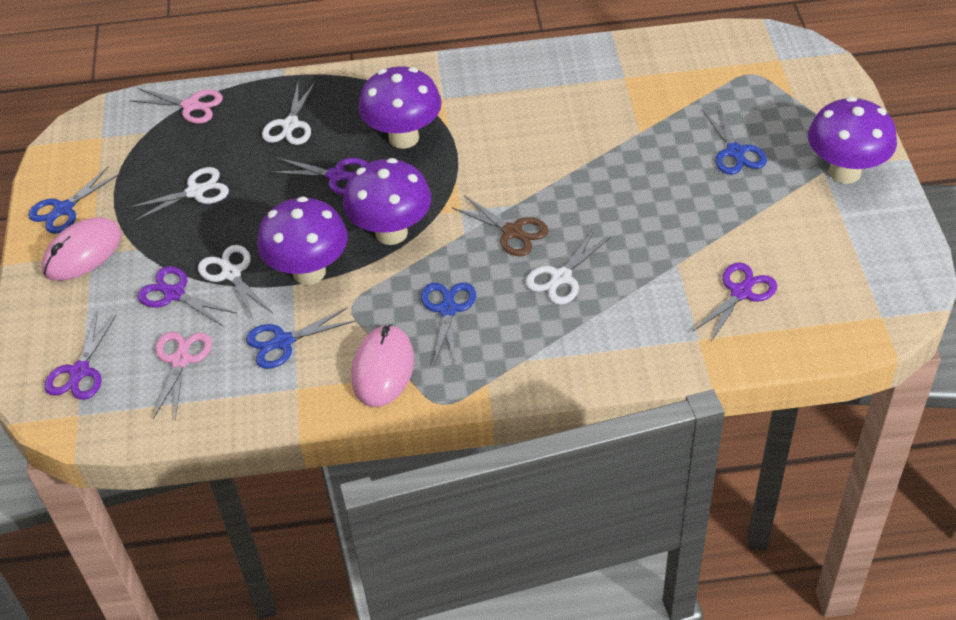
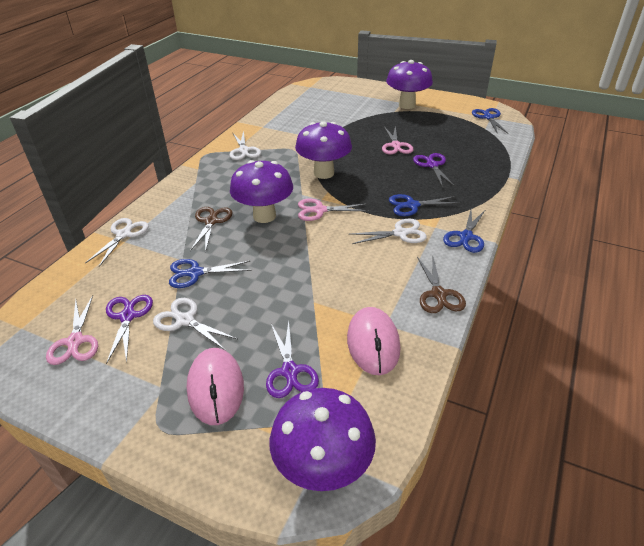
brown scissors: [452,195,549,256] = 1 -> [190,207,232,253] [417,257,466,313] = 2
pink scissors: [130,88,223,124] [153,332,212,420] = 2 -> [46,295,98,365] [298,198,368,221] [382,126,414,155] = 3
purple scissors: [44,314,116,400] [137,266,237,327] [270,158,367,195] [692,262,777,343] = 4 -> [106,295,153,364] [266,321,319,398] [413,153,455,188] = 3

